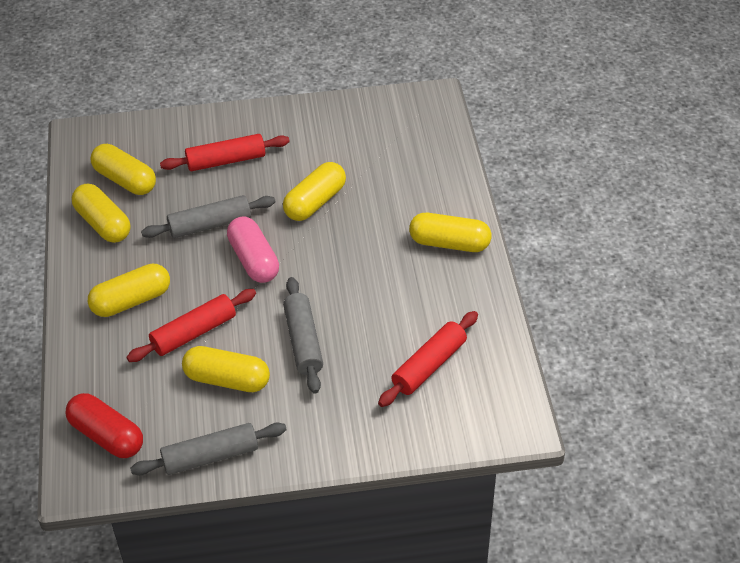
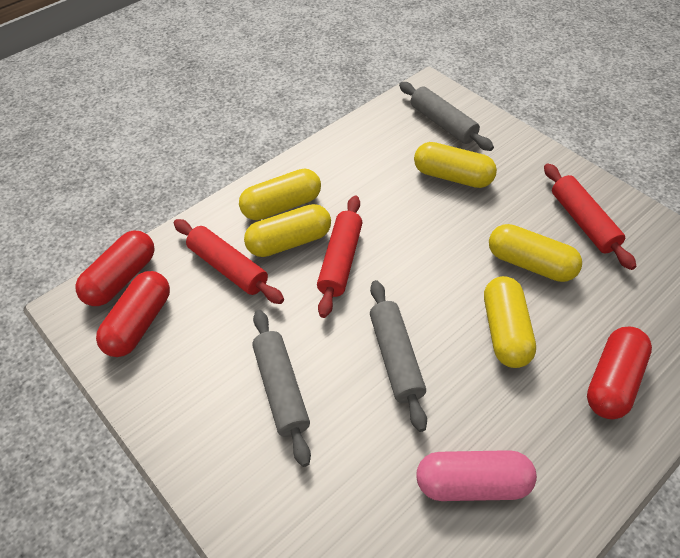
red capsule: [66,393,143,458] = 1 -> [75,230,155,306] [96,271,170,357] [587,326,652,419] = 3
yellow capsule: [72,184,130,243] [88,264,170,317] [91,144,156,195] [182,346,270,392] [283,162,346,221] [409,213,491,252] = 6 -> [239,169,321,220] [244,204,331,257] [414,142,497,188] [484,276,536,368] [489,224,582,282] = 5

